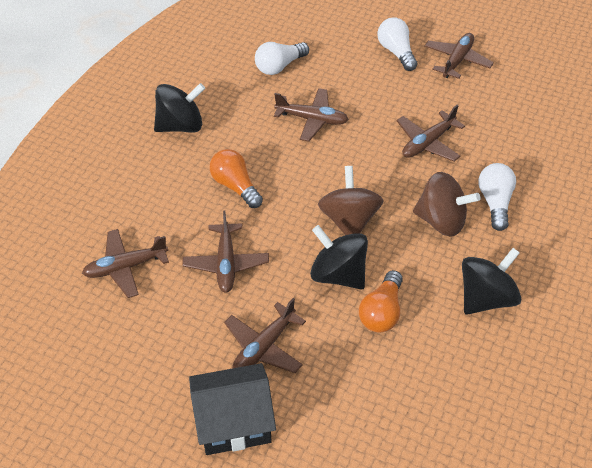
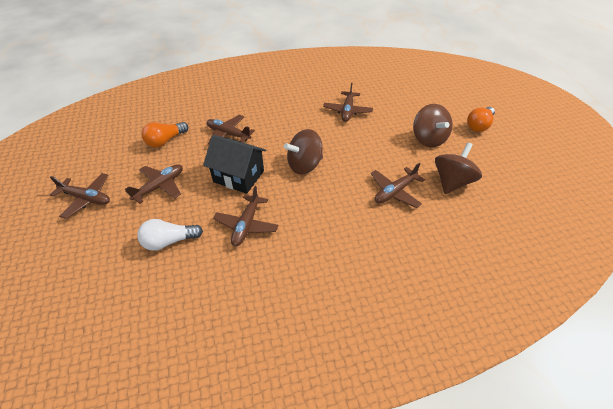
black spinning top: [154,83,205,132] [310,225,368,290] [462,248,521,315] = 3 -> none = 0
brown spinning top: [318,166,384,235] [413,172,480,237] = 2 -> [284,129,323,175] [413,104,452,148] [435,142,482,194] = 3
white light bulb: [255,42,309,75] [377,17,417,71] [478,163,516,231] = 3 -> [137,219,203,251] = 1

